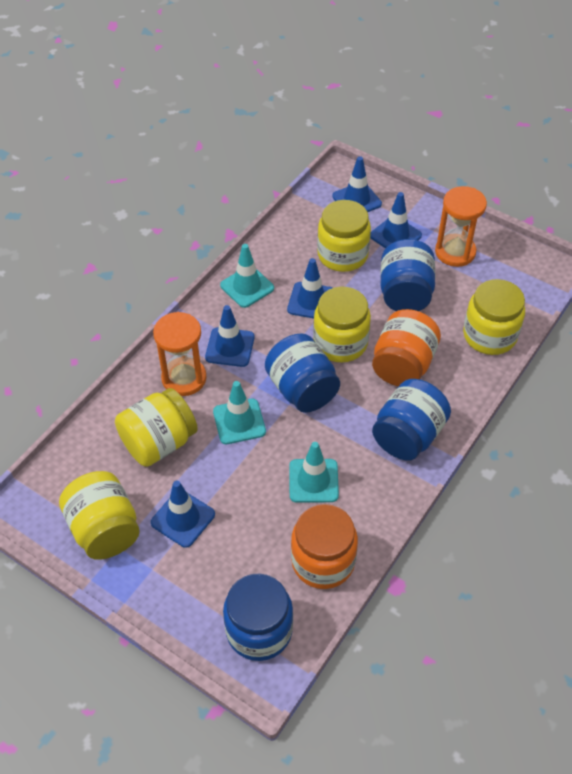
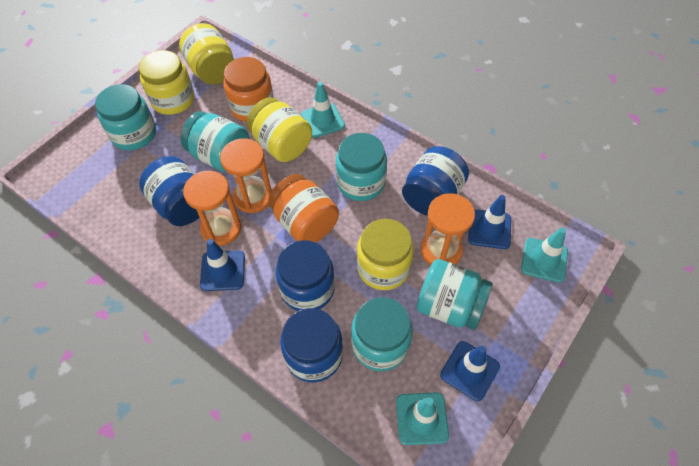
blue traffic cone: [151,481,215,548] [205,305,255,367] [287,258,333,318] [332,156,382,212] [370,192,422,248] = 5 -> [200,239,245,291] [440,341,500,401] [468,195,511,249] = 3
orange hourglass: [153,312,207,396] [435,186,487,267] = 2 -> [183,171,241,246] [220,138,272,213] [421,193,475,265] = 3
turquoise jar: none = 0 -> [95,84,156,150] [181,111,249,172] [336,133,387,201] [351,297,413,371] [417,259,492,330] = 5
yellow jar: [59,471,140,560] [115,388,198,467] [313,287,371,362] [317,200,371,272] [463,279,525,355] = 5 -> [139,50,194,115] [179,23,234,85] [247,97,312,162] [357,219,414,290] = 4

